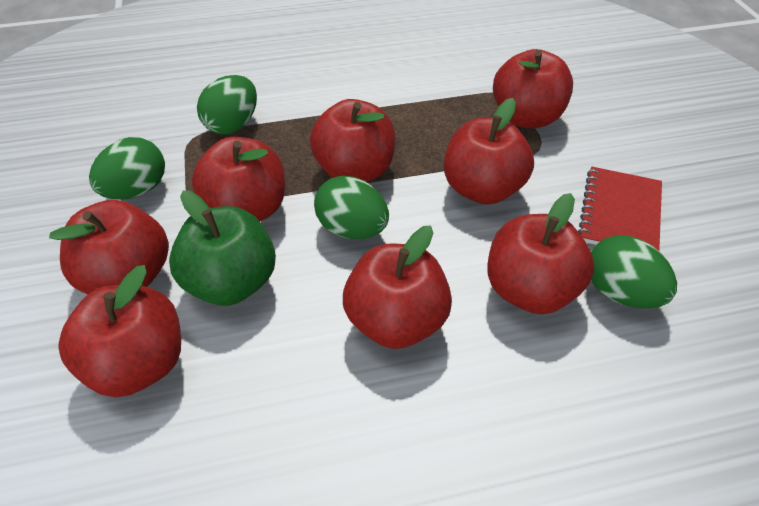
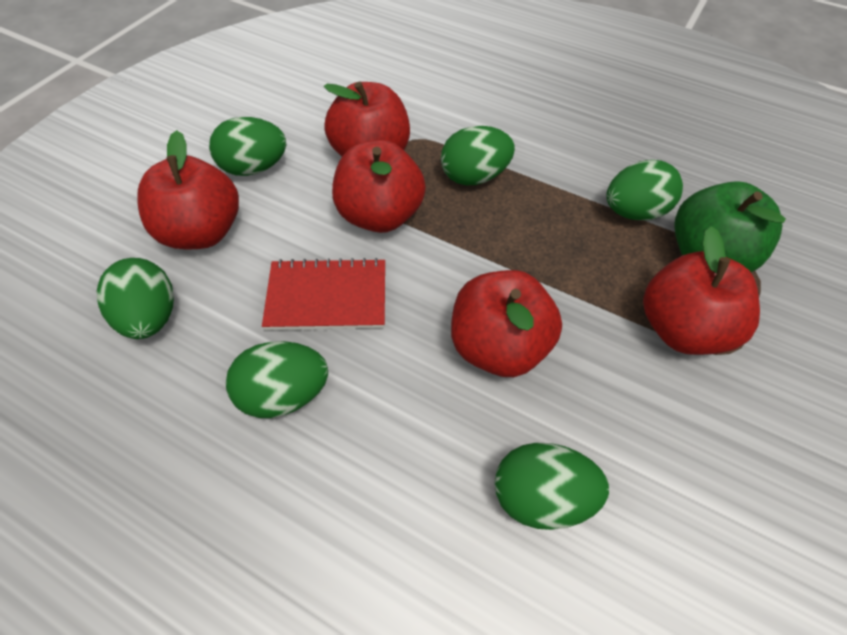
green egg: [89,137,165,199] [197,75,257,135] [314,175,389,239] [591,235,677,309] = 4 -> [97,258,174,339] [209,117,286,176] [226,341,328,418] [441,126,515,185] [494,443,609,530] [606,160,683,220] = 6
red apple: [49,200,169,294] [58,265,181,398] [192,137,285,221] [310,99,396,182] [343,225,452,349] [444,98,534,205] [487,193,594,314] [493,49,573,128] = 8 -> [137,130,239,249] [324,82,410,156] [332,140,426,233] [451,270,562,377] [643,226,760,355] = 5

